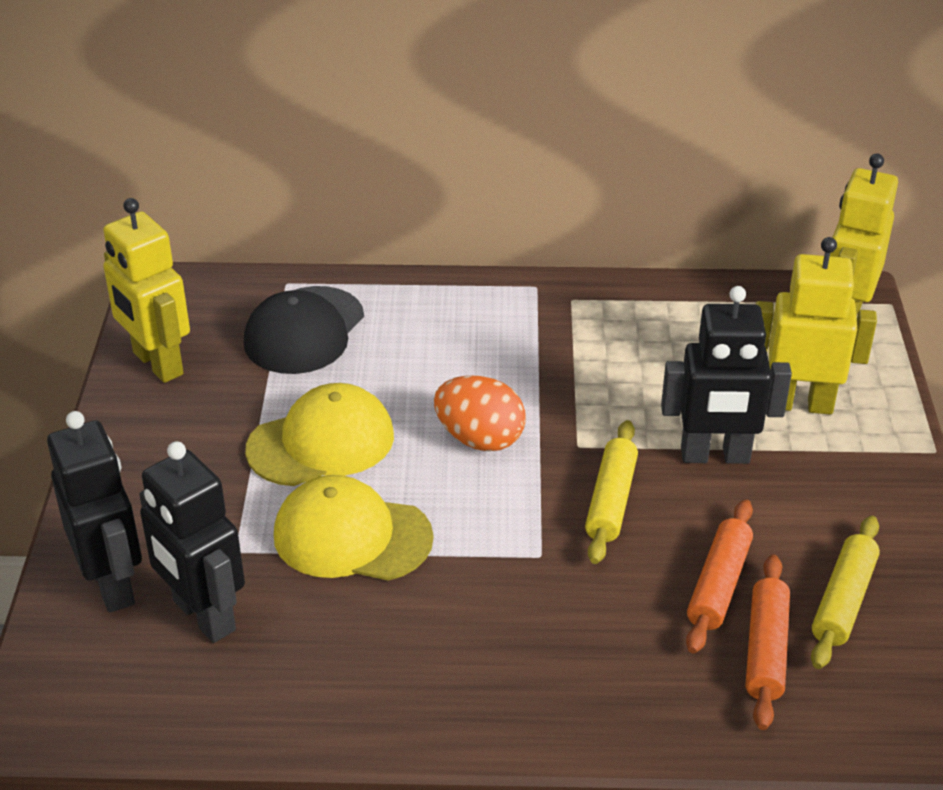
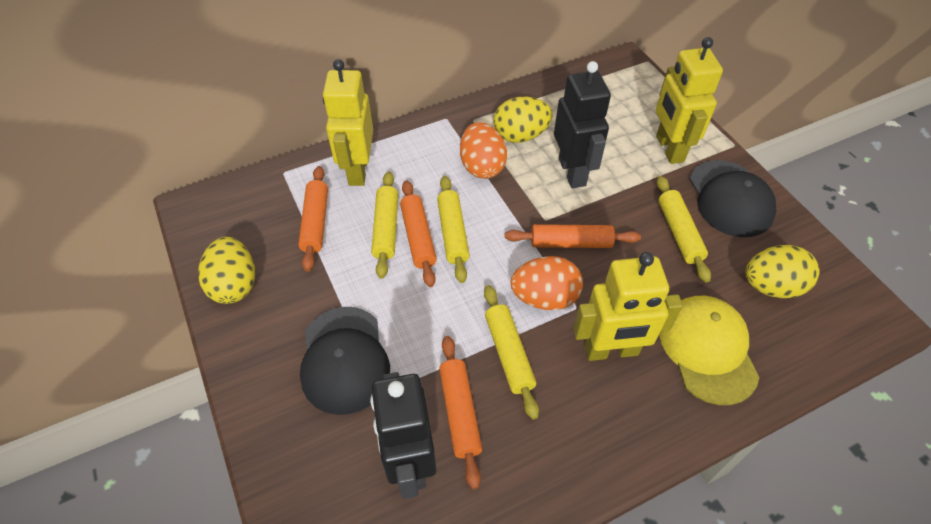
black cap: [244,286,364,374] = 1 -> [300,307,390,415] [689,160,777,237] = 2
black robot: [47,411,142,613] [139,441,245,643] [661,286,792,464] = 3 -> [370,372,436,499] [554,61,611,188] = 2
orange egg: [434,375,525,451] = 1 -> [460,122,507,179] [511,256,583,310] = 2
orange rolling pin: [686,499,753,654] [746,555,790,730] = 2 -> [298,166,328,272] [400,180,437,287] [439,336,482,489] [505,224,641,248] = 4
yellow cap: [245,383,394,486] [274,475,434,581] = 2 -> [659,296,759,405] = 1
yellow egg: none = 0 -> [198,237,255,304] [493,97,553,143] [746,245,819,298] = 3
yellow rolling pin: [585,420,638,564] [811,516,880,669] = 2 -> [371,171,398,279] [437,176,470,283] [484,285,539,419] [657,176,711,283] = 4

